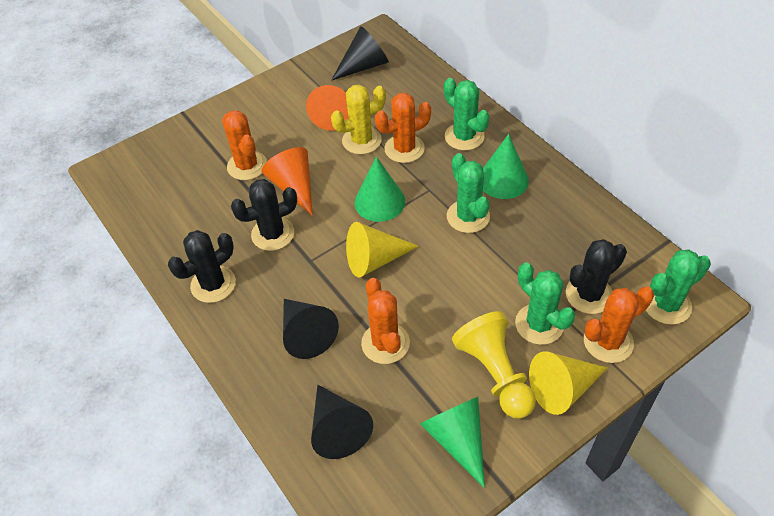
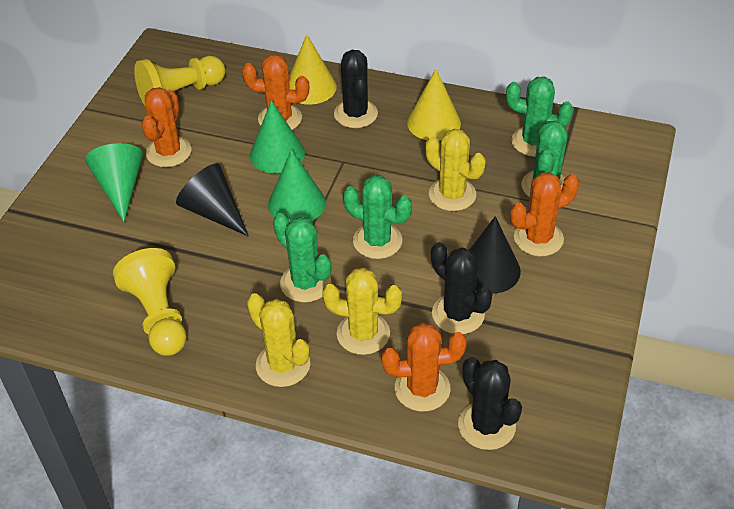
black cone: [283,299,339,359] [311,385,373,459] [331,26,389,81] = 3 -> [176,163,248,236] [469,216,521,294] = 2
orange cone: [261,147,313,216] [306,85,349,131] = 2 -> none = 0
yellow cactus: [331,85,386,155] = 1 -> [247,293,310,387] [322,268,402,355] [425,129,486,211] = 3
yellow pawn: [452,311,536,419] = 1 -> [113,248,186,356] [134,56,225,106] = 2

